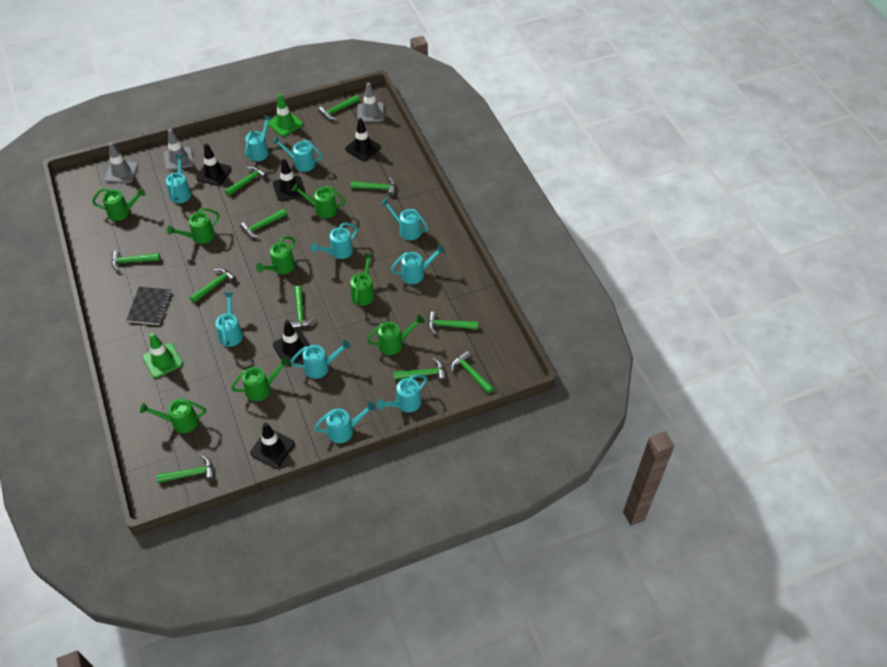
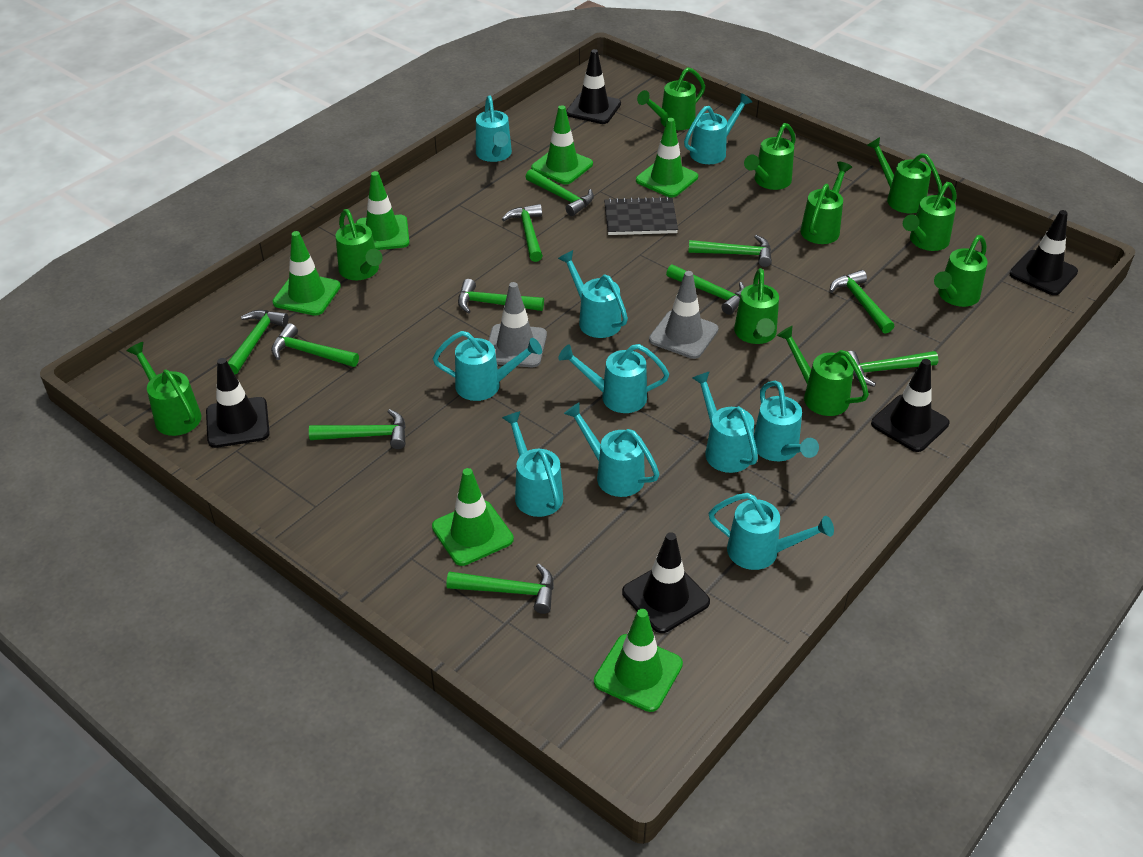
green traffic cone: [143,333,183,378] [268,94,303,136] = 2 -> [273,231,341,316] [356,171,410,250] [432,468,514,566] [531,105,593,184] [594,609,683,712] [636,118,698,198] = 6
green watering can: [92,188,145,221] [140,398,206,433] [167,208,220,244] [231,357,290,401] [256,236,295,274] [292,183,345,218] [351,253,375,306] [367,315,424,355] = 8 -> [127,342,201,436] [336,209,383,280] [637,67,705,130] [734,268,779,344] [744,123,796,190] [777,326,869,416] [800,162,852,244] [866,137,942,213] [903,182,956,251] [934,235,988,307] = 10
grey traffic cone: [105,142,138,183] [164,129,194,171] [357,82,385,123] = 3 -> [488,282,547,367] [649,271,718,359] = 2

